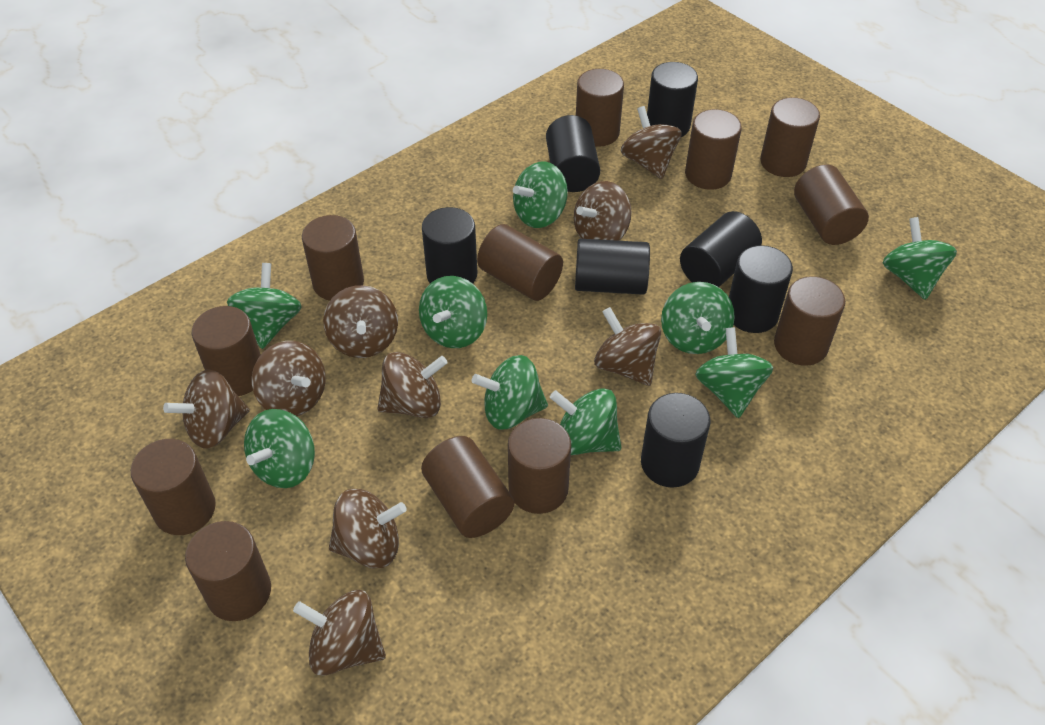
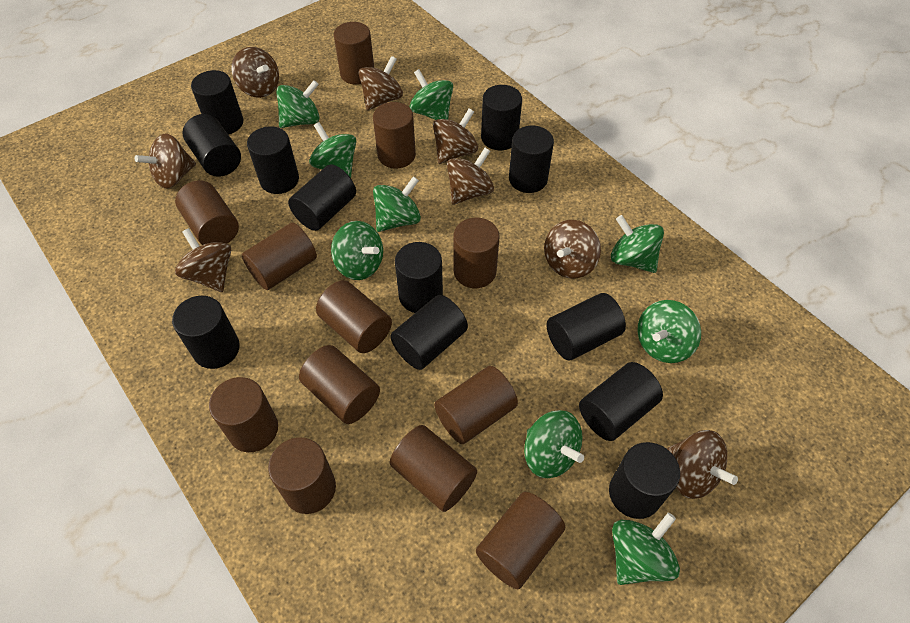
black cylinder: [422,207,477,284] [546,115,600,192] [575,239,650,295] [641,393,710,488] [647,62,698,137] [680,211,762,287] [729,245,793,333] = 7 -> [172,295,240,369] [182,114,241,177] [191,70,243,135] [247,126,299,194] [288,164,356,231] [390,295,468,370] [395,242,443,313] [481,85,522,150] [509,126,554,193] [547,293,626,360] [579,362,663,441] [609,442,680,519] = 12
brown spinning top: [163,369,250,448] [252,341,326,416] [293,590,386,676] [323,285,398,358] [329,489,407,568] [377,352,448,418] [574,181,631,241] [594,307,661,386] [621,106,682,179] = 9 -> [134,134,196,188] [175,228,231,292] [231,47,279,98] [359,56,403,111] [433,108,478,164] [447,148,494,205] [544,220,601,279] [667,430,738,499] = 8

